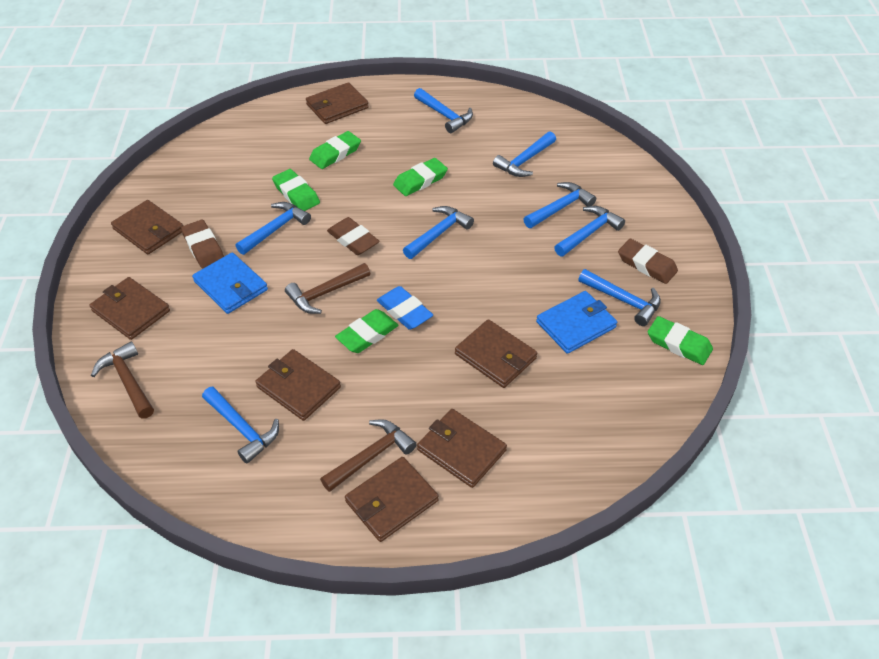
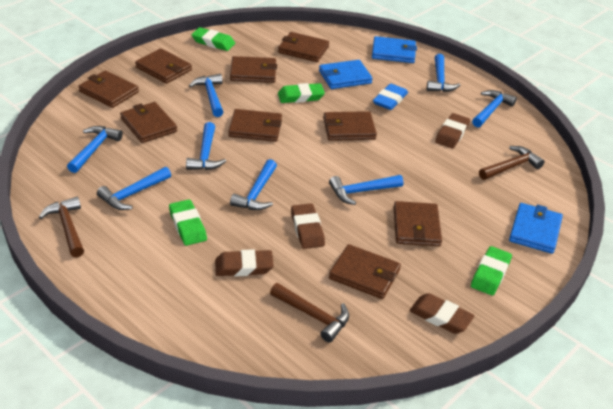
blue wallet: [192,252,268,314] [536,291,617,354] = 2 -> [319,60,373,89] [372,36,417,63] [509,203,563,254] = 3
brown eraser: [181,220,224,269] [327,217,380,255] [618,239,678,284] = 3 -> [215,249,274,276] [291,203,325,249] [409,293,474,334] [435,113,470,148] = 4
brown wallet: [90,277,170,340] [111,200,183,254] [255,349,341,421] [306,82,369,124] [345,457,439,542] [417,409,507,488] [455,319,537,388] = 7 -> [78,70,139,108] [120,102,177,143] [135,48,192,84] [228,109,282,142] [230,56,277,83] [278,32,329,62] [323,111,377,141] [329,244,401,299] [394,201,442,246] = 9
green eraser: [272,169,320,211] [309,131,361,169] [335,309,399,353] [393,158,448,196] [648,316,713,365] = 5 -> [169,199,207,246] [191,27,235,51] [278,83,325,103] [471,246,512,296] = 4

